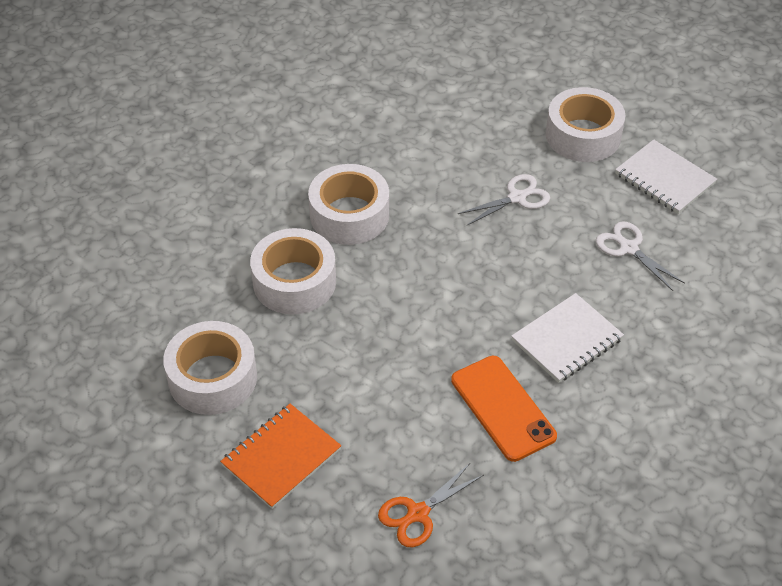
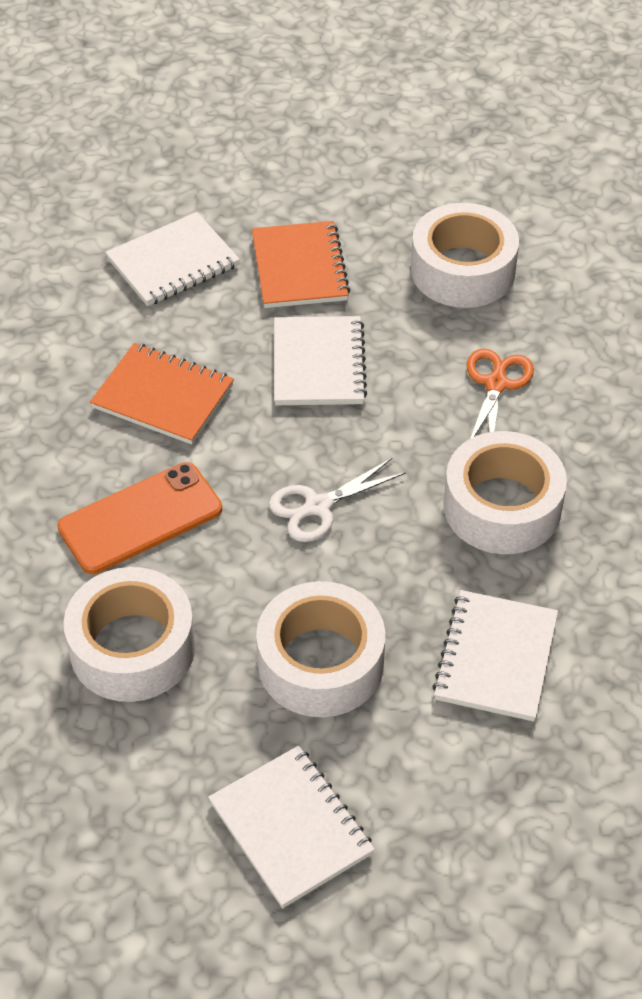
orange notebook: [220,404,341,509] = 1 -> [90,343,234,444] [252,221,350,308] = 2
white notebook: [511,293,624,383] [615,139,717,214] = 2 -> [105,212,240,306] [208,745,375,908] [274,316,367,405] [432,590,558,721] = 4
white scissors: [458,174,550,226] [596,221,685,291] = 2 -> [269,457,406,542] = 1

